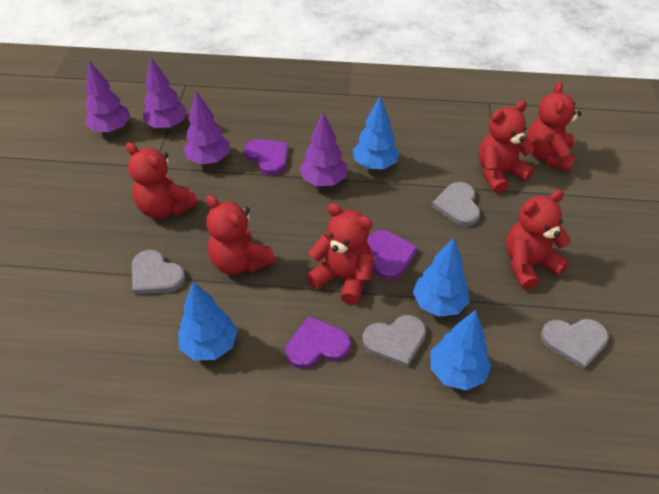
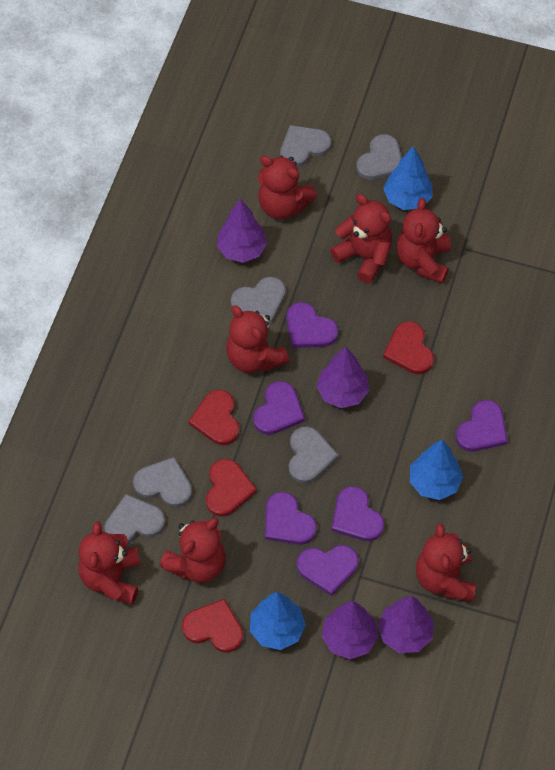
blue tree: [178,282,237,361] [353,97,399,169] [413,238,470,317] [430,310,492,390] = 4 -> [250,592,306,650] [383,146,432,210] [410,440,463,500] = 3
grey heart: [132,250,185,295] [362,315,426,367] [432,182,480,226] [541,319,609,370] = 4 -> [104,494,165,543] [133,457,192,507] [231,277,286,323] [280,125,331,167] [289,426,339,484] [356,134,402,180] = 6
purple heart: [244,139,288,175] [285,316,351,369] [367,230,418,279] = 3 -> [253,381,305,435] [265,492,317,545] [286,302,338,348] [297,545,359,596] [331,486,384,541] [456,400,508,451] = 6
red heart: none = 0 -> [182,599,243,653] [189,390,239,445] [206,459,257,517] [383,321,434,374] = 4
red teddy bear: [126,142,198,218] [206,195,275,274] [306,203,373,305] [478,101,535,194] [506,190,571,290] [527,82,581,172] = 6 -> [78,521,140,605] [159,518,226,583] [226,305,289,373] [258,156,317,219] [330,194,392,283] [396,198,451,284] [416,523,476,601] = 7

